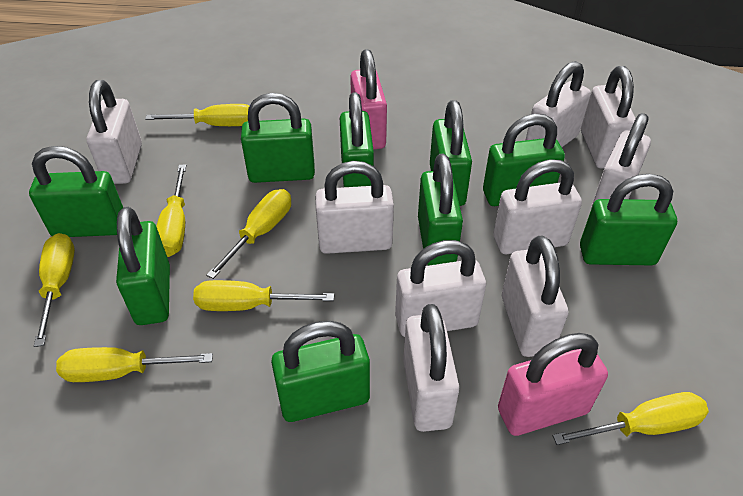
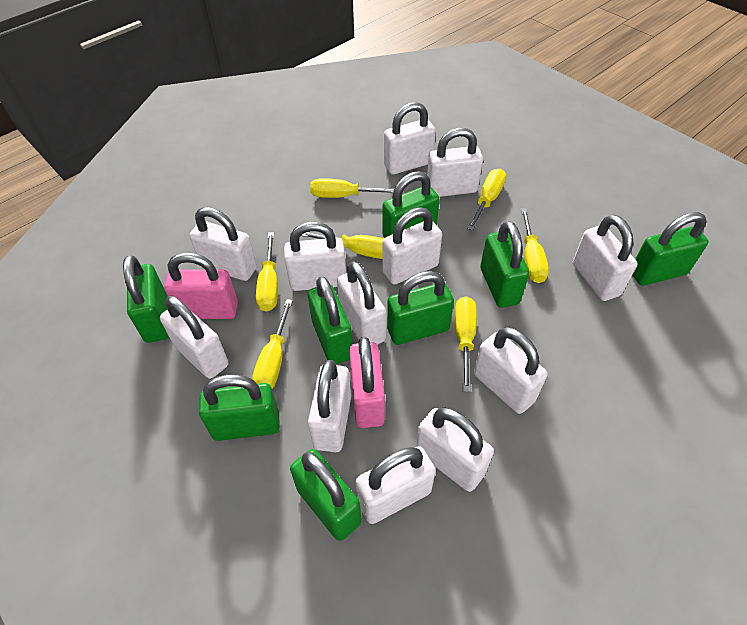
green padlock: [29,146,123,237] [116,207,170,325] [241,93,315,183] [271,320,370,422] [340,92,374,187] [418,154,463,265] [430,100,472,206] [483,114,565,206] [580,174,677,265] = 9 -> [123,255,169,343] [199,374,280,441] [290,449,362,541] [308,276,353,364] [382,171,439,238] [387,271,454,345] [480,221,529,308] [633,212,709,286] = 8
white padlock: [87,80,142,184] [315,161,394,254] [395,240,486,337] [403,304,459,432] [493,159,582,254] [502,235,568,357] [526,61,591,147] [581,66,636,169] [591,113,651,209] = 9 -> [160,296,228,379] [189,207,257,281] [284,221,346,291] [308,360,351,452] [337,261,386,345] [355,446,436,524] [382,207,442,285] [384,102,436,175] [416,407,494,492] [427,128,483,197] [474,327,547,414] [573,215,637,301] = 12

